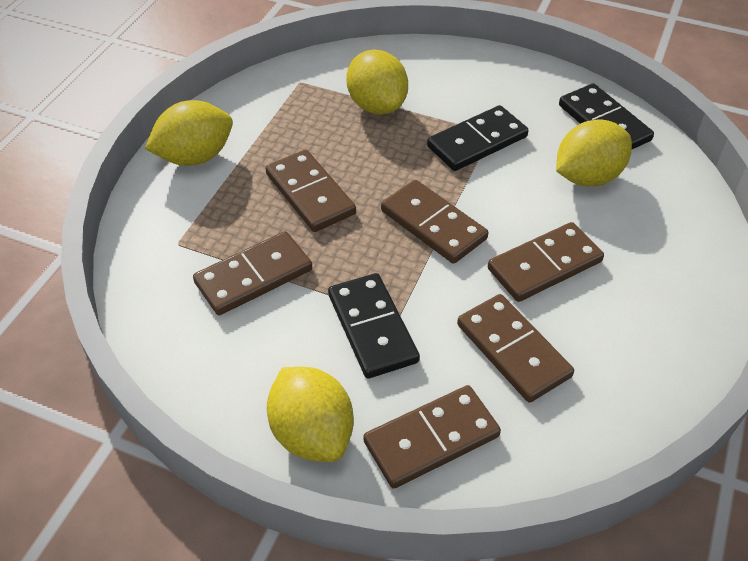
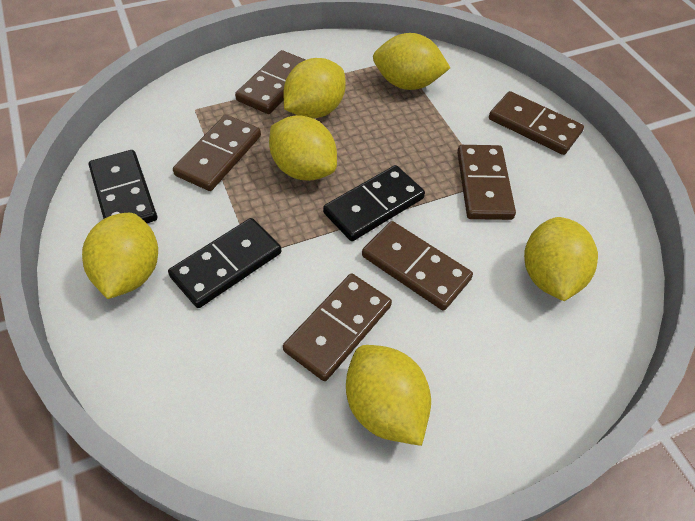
yellow lemon: [145,100,233,166] [267,367,354,462] [346,49,408,115] [556,119,632,187] = 4 -> [82,213,158,299] [269,115,337,181] [283,58,346,119] [346,345,431,446] [373,33,450,90] [524,217,598,301] = 6

